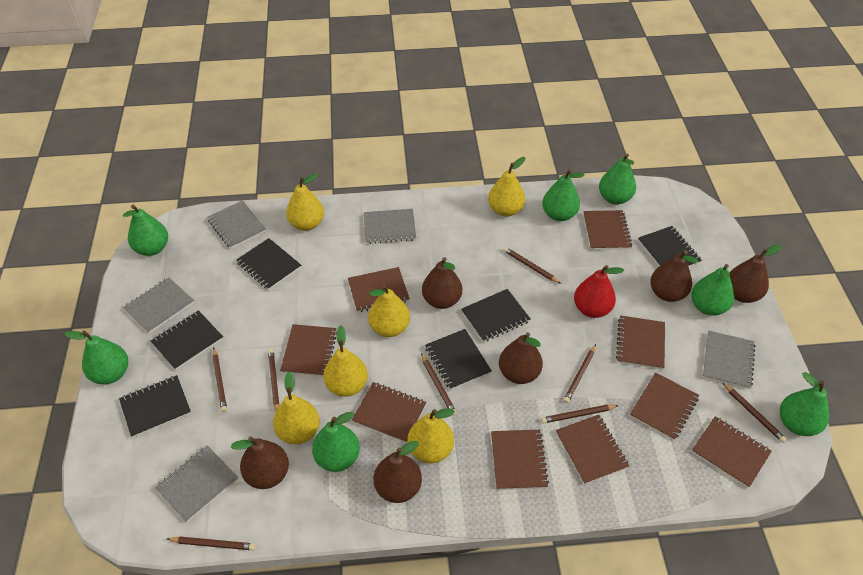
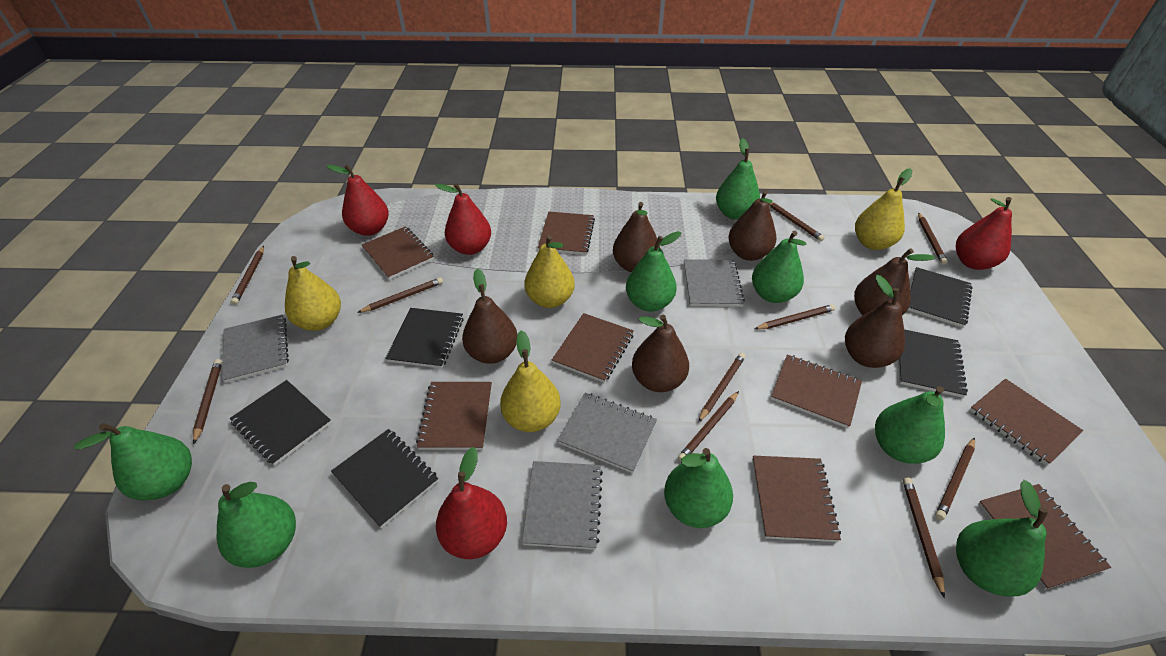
black notebook: [119,375,191,438] [151,310,223,370] [236,238,301,290] [425,329,492,390] [461,289,531,342] [638,226,702,267] = 6 -> [229,380,331,465] [331,429,438,528] [385,308,464,369] [898,329,968,398] [908,267,973,328] = 5
brown notebook: [280,324,337,377] [348,267,410,312] [352,382,427,443] [491,430,549,490] [556,415,629,485] [583,210,632,250] [616,315,665,370] [630,372,699,440] [692,416,772,488] = 9 -> [362,226,434,280] [416,382,492,450] [538,212,595,255] [552,313,634,383] [752,456,841,542] [771,355,862,428] [970,379,1083,466] [978,484,1111,590] = 8
brown pencil: [167,536,256,550] [212,348,227,412] [268,349,280,412] [421,353,457,416] [503,247,561,284] [541,405,619,424] [563,344,596,403] [722,382,787,443] = 8 -> [193,359,222,444] [231,246,264,305] [357,277,443,313] [678,391,739,462] [698,353,746,422] [755,304,835,329] [768,202,825,241] [903,477,945,598] [918,212,948,265] [935,437,975,520] = 10
green pear: [64,331,128,384] [123,205,168,256] [312,412,360,472] [542,169,585,221] [599,154,636,205] [691,264,734,316] [780,372,829,436] = 7 -> [74,423,192,501] [217,482,296,568] [626,231,682,312] [664,448,733,528] [716,138,760,220] [752,231,806,303] [875,386,945,464] [956,480,1048,597] = 8
grey notebook: [123,277,194,334] [155,446,238,522] [207,200,266,249] [364,209,416,244] [703,331,755,389] = 5 -> [222,315,289,383] [522,461,603,550] [557,393,657,473] [684,259,745,307] = 4
red pear: [574,265,624,318] = 1 -> [326,164,389,236] [435,183,491,255] [436,447,507,559] [956,197,1012,270] = 4
yellow pear: [273,372,320,444] [286,173,324,231] [323,325,368,397] [368,285,410,337] [407,408,455,463] [488,157,526,217] = 6 -> [285,256,341,331] [500,330,561,432] [524,235,575,308] [855,168,912,250] = 4

